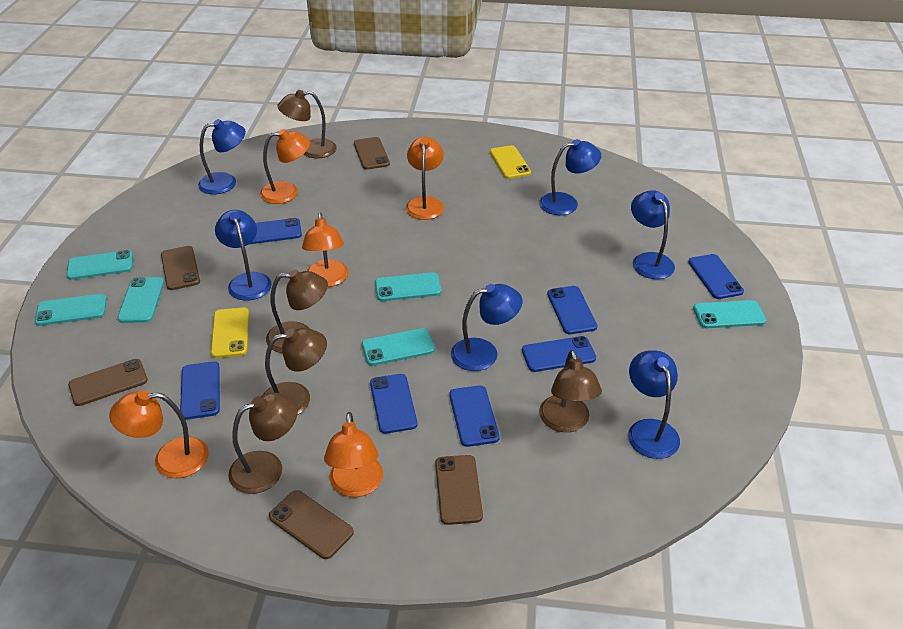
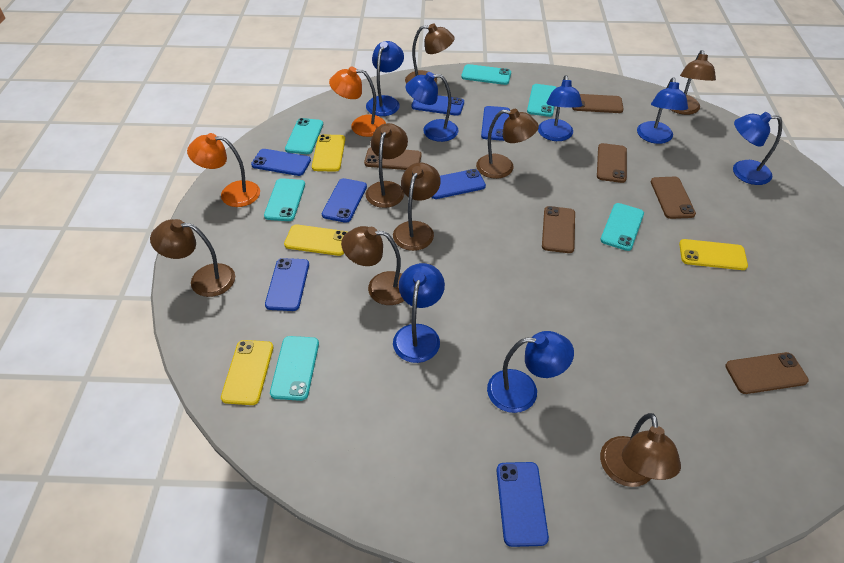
blue lamp: [198,119,246,194] [215,210,272,301] [451,284,522,371] [539,139,601,215] [628,350,680,459] [631,190,675,279] = 6 -> [366,41,404,116] [393,263,445,363] [405,72,458,142] [487,331,574,413] [538,75,582,141] [637,77,688,144] [733,112,782,185] = 7
brown lamp: [228,393,298,494] [264,328,327,415] [266,270,328,353] [277,90,337,158] [539,350,602,432] = 5 -> [150,219,235,297] [341,226,404,305] [366,123,408,208] [393,162,441,251] [405,24,454,84] [476,109,539,179] [600,413,681,487] [670,50,716,115] = 8
brown phone: [68,359,148,406] [161,246,200,290] [269,490,354,559] [354,137,390,170] [435,455,483,525] = 5 -> [364,147,421,170] [542,206,575,253] [572,94,623,113] [597,143,627,183] [651,177,696,219] [725,352,809,394] = 6
orange lamp: [109,390,209,478] [260,129,310,204] [302,213,348,287] [324,412,383,497] [406,137,444,220] = 5 -> [187,133,260,207] [329,67,386,137] = 2
yellow phone: [211,307,249,358] [490,145,531,179] = 2 -> [221,340,273,405] [284,225,348,256] [312,134,345,172] [679,239,748,270] = 4

